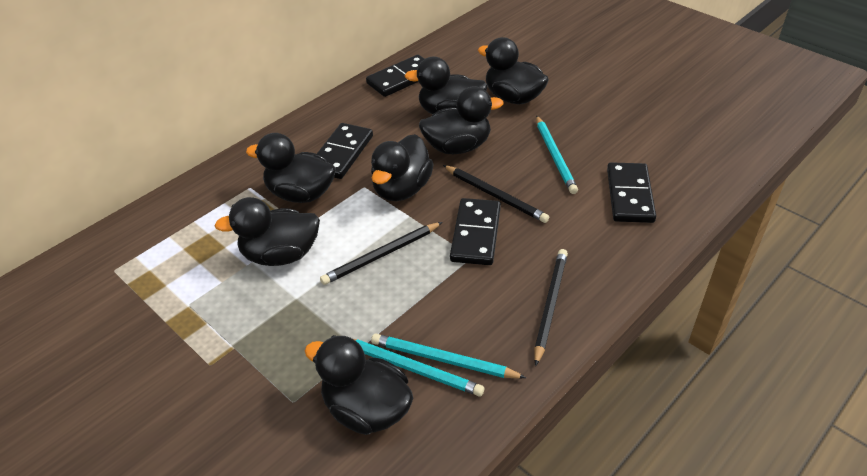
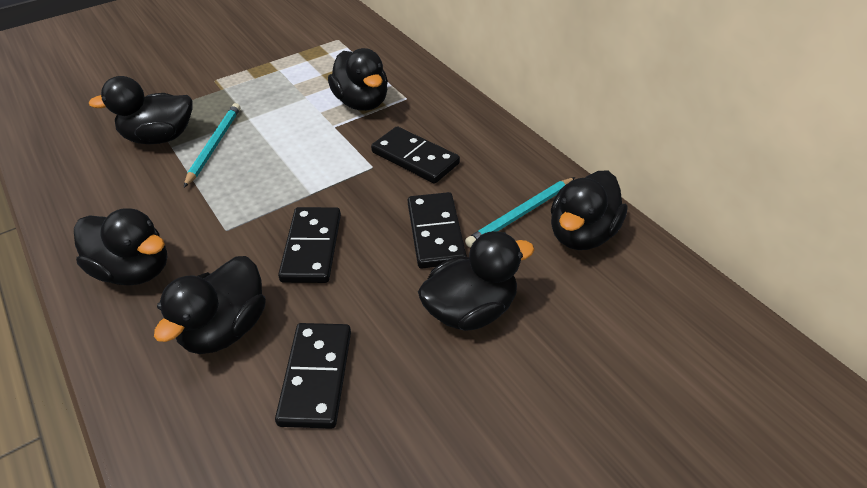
black duck: [214,197,320,266] [246,133,336,203] [305,335,413,435] [371,134,434,201] [404,57,488,115] [419,86,503,154] [478,37,549,104] = 7 -> [74,208,167,286] [89,76,193,144] [154,256,266,354] [328,48,388,111] [418,231,534,331] [551,171,627,250] = 6
black pencil: [320,222,442,285] [443,165,549,223] [534,249,568,366] = 3 -> none = 0
turquoise pencil: [354,339,484,396] [371,334,526,379] [536,115,578,194] = 3 -> [184,103,240,188] [465,177,575,247] = 2

